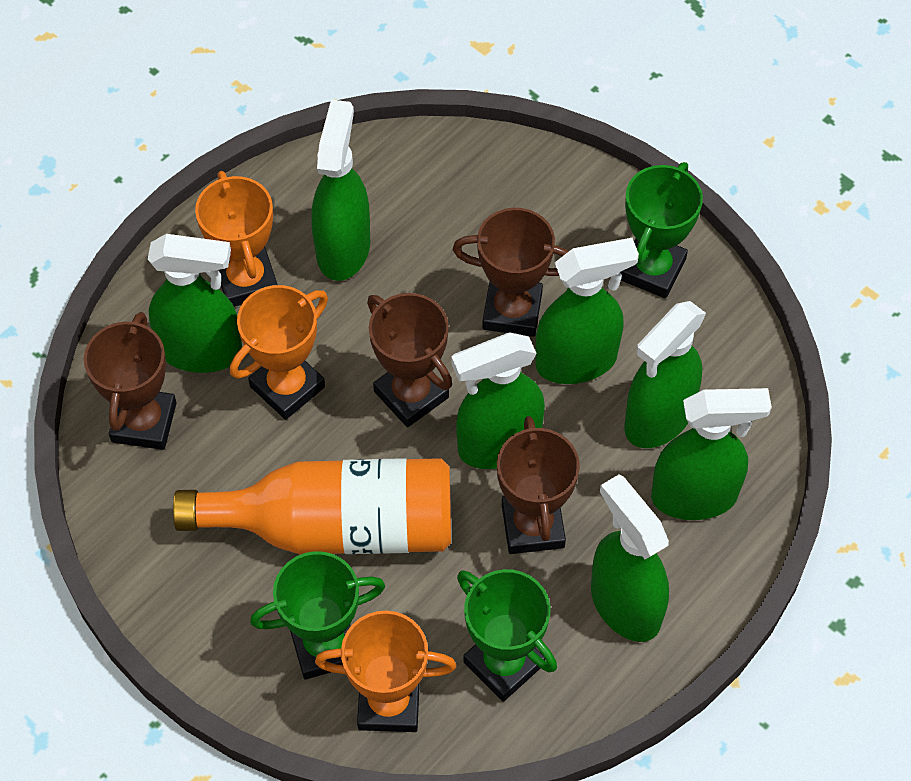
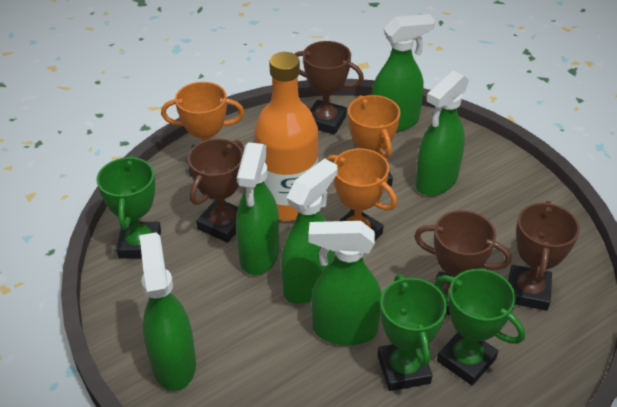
green spray bottle: [148,234,242,373] [311,99,370,281] [451,332,545,469] [535,238,639,384] [591,474,669,642] [624,301,706,448] [651,388,772,520] = 7 -> [140,232,196,391] [236,142,279,275] [281,159,338,304] [308,221,382,345] [371,14,435,132] [415,70,469,196] = 6

